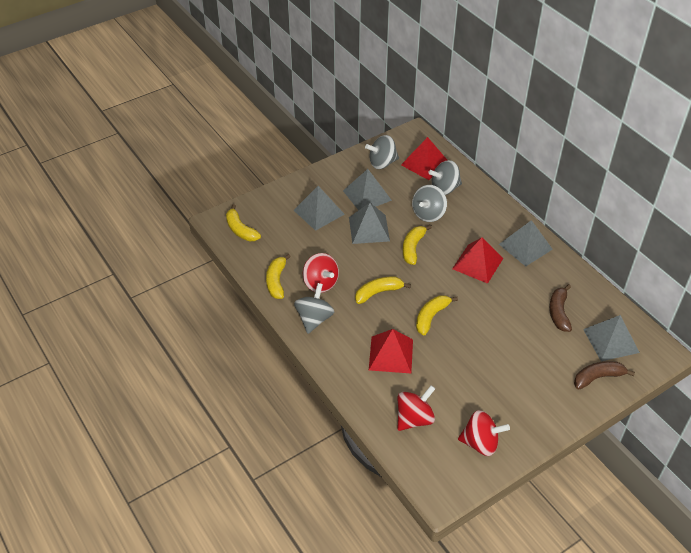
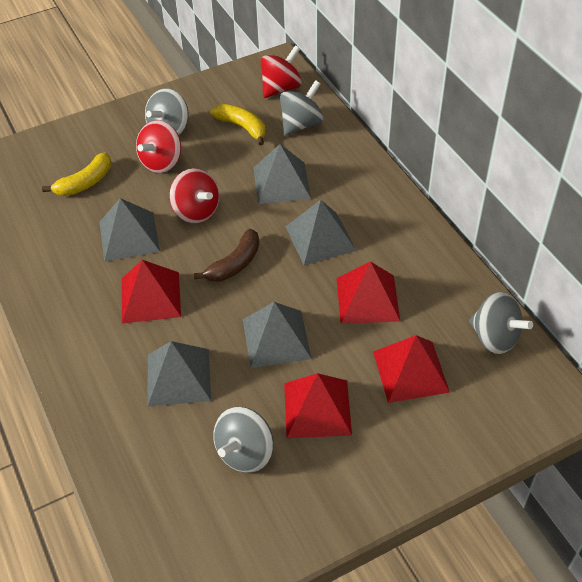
brown banana: [549,284,572,332] [574,361,635,389] = 2 -> [194,228,259,282] = 1
red pyramid: [369,329,413,373] [401,137,447,180] [452,237,503,284] = 3 -> [122,260,181,323] [284,373,352,438] [336,261,400,324] [373,335,450,403] = 4
yellow banana: [226,204,261,241] [266,254,291,299] [355,277,411,304] [403,225,432,265] [416,295,458,335] = 5 -> [42,152,111,196] [210,104,265,146] = 2

